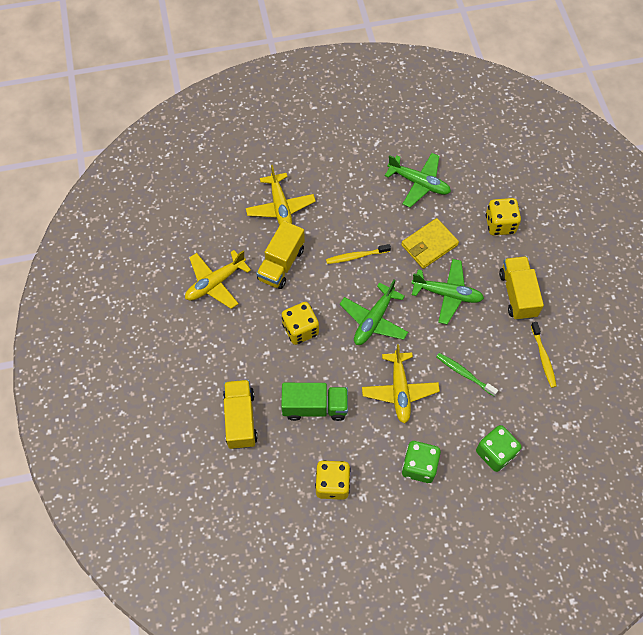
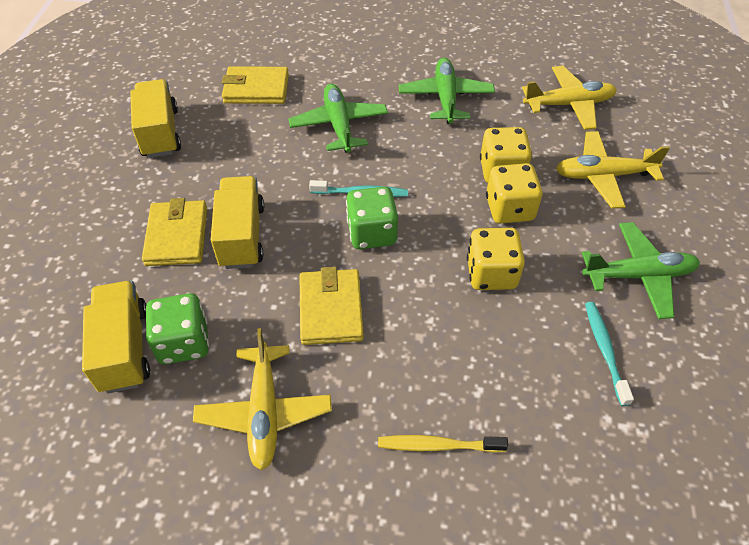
green toothbrush: [436,353,498,396] = 1 -> none = 0
green truck: [281,383,348,421] = 1 -> none = 0
turquoise toothbrush: none = 0 -> [309,180,408,197] [585,302,634,406] = 2
yellow toothbrush: [326,244,391,264] [531,322,557,388] = 2 -> [378,435,508,453] = 1
yellow wallet: [401,218,459,269] = 1 -> [142,198,207,266] [222,66,289,104] [300,267,364,345] = 3

